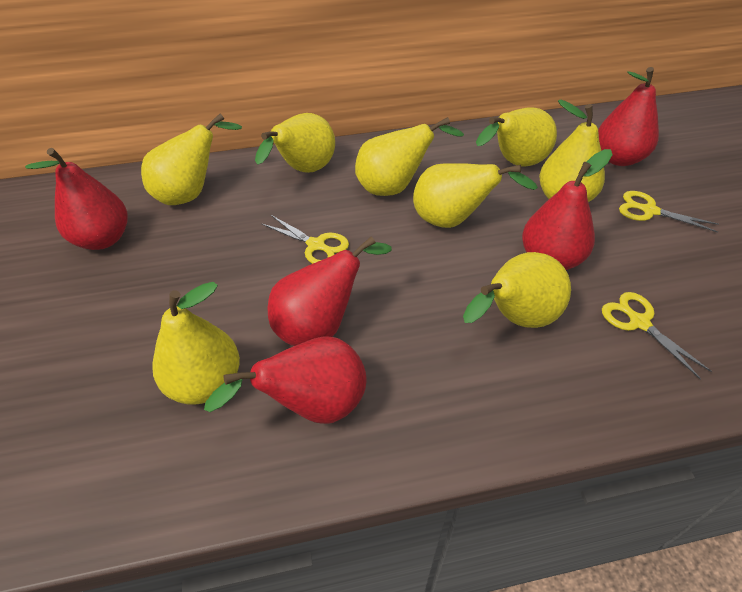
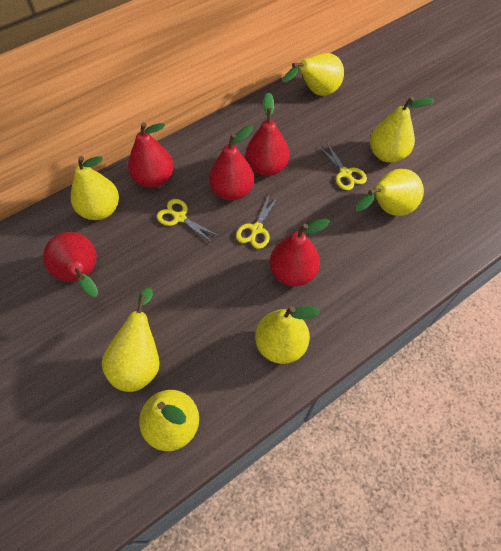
yellow pear: [141,113,242,205] [152,282,240,404] [255,113,335,173] [355,117,464,196] [413,163,538,228] [463,252,571,328] [476,107,557,167] [539,99,605,202] = 8 -> [71,156,119,220] [101,288,160,392] [139,390,199,451] [255,306,320,364] [283,53,344,96] [356,169,424,216] [370,97,434,163] = 7

